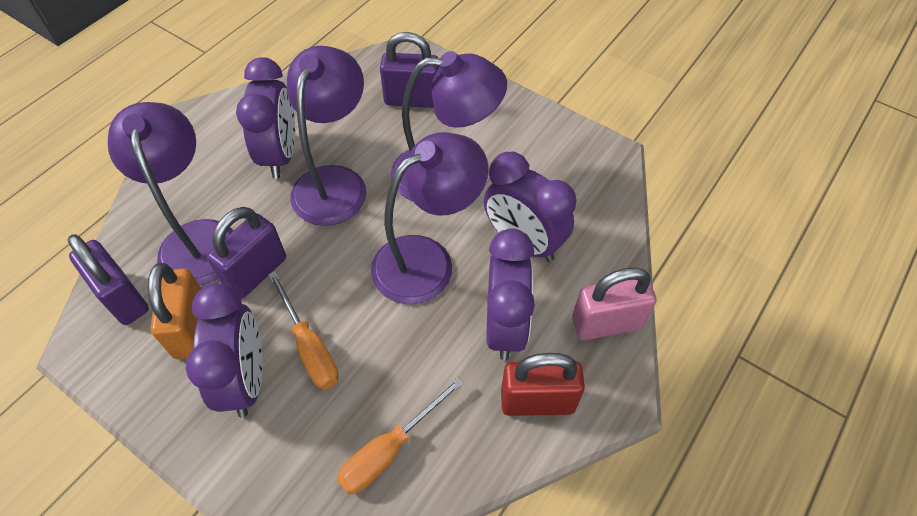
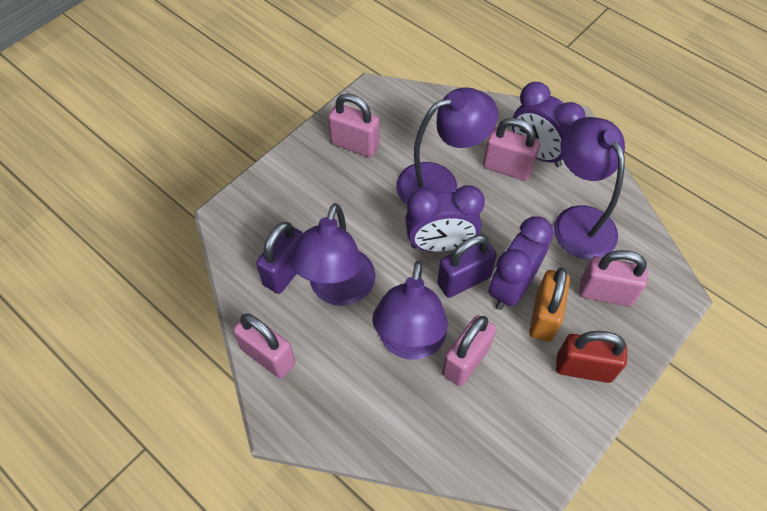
orange screwdriver: [268,271,339,390] [337,377,464,494] = 2 -> none = 0
pink padlock: [572,267,657,340] = 1 -> [233,313,296,379] [328,93,380,157] [442,315,497,386] [483,118,540,181] [579,250,648,307] = 5
purple clock: [186,283,263,418] [236,57,295,179] [484,152,576,262] [486,228,535,360] = 4 -> [405,185,485,252] [488,216,554,310] [512,82,586,167] = 3
purple padlock: [68,234,149,325] [207,207,286,299] [380,32,439,108] = 3 -> [256,222,303,294] [437,235,497,298] = 2

